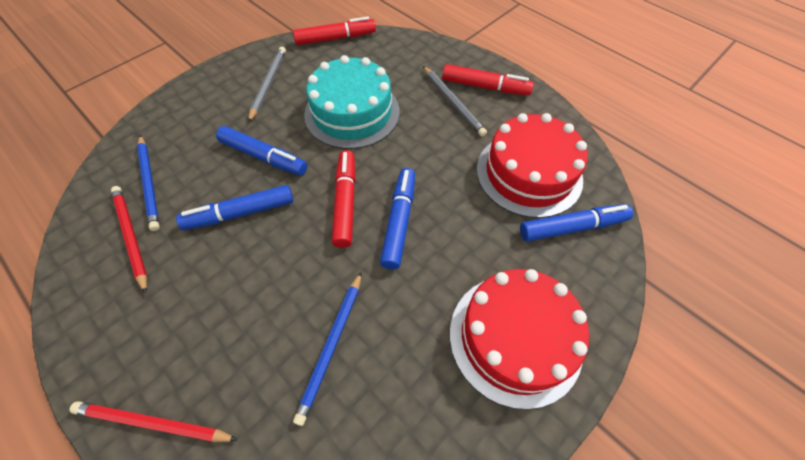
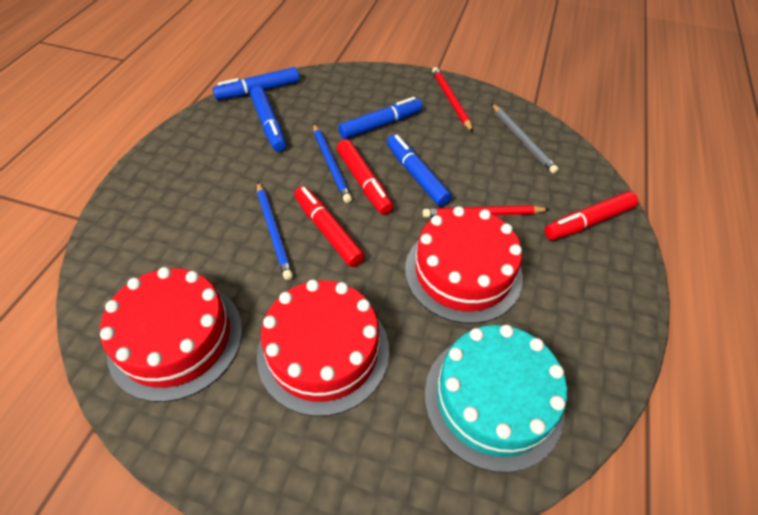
grey pencil: [248,47,286,123] [423,66,487,137] = 2 -> [492,104,559,174] = 1
red cake: [450,269,589,409] [477,113,588,218] = 2 -> [100,267,242,402] [257,280,389,416] [405,206,523,324] = 3

